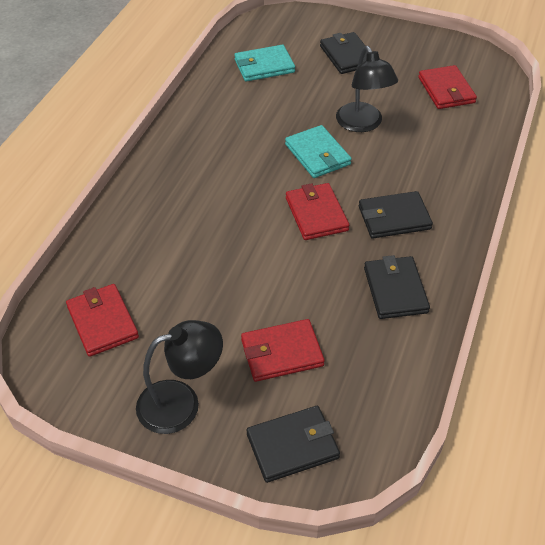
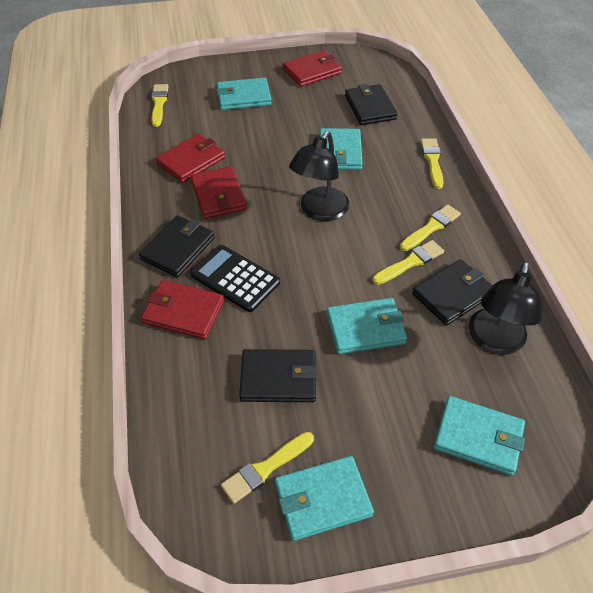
black calculator: none = 0 -> [190,245,280,312] = 1
turquoise wallet: [234,45,295,82] [285,125,352,178] = 2 -> [216,78,272,110] [275,456,374,541] [320,128,363,170] [327,298,407,354] [434,396,525,476] = 5
yellow brush: none = 0 -> [151,84,169,127] [221,432,314,504] [373,240,444,285] [400,205,461,251] [421,138,443,189] = 5

